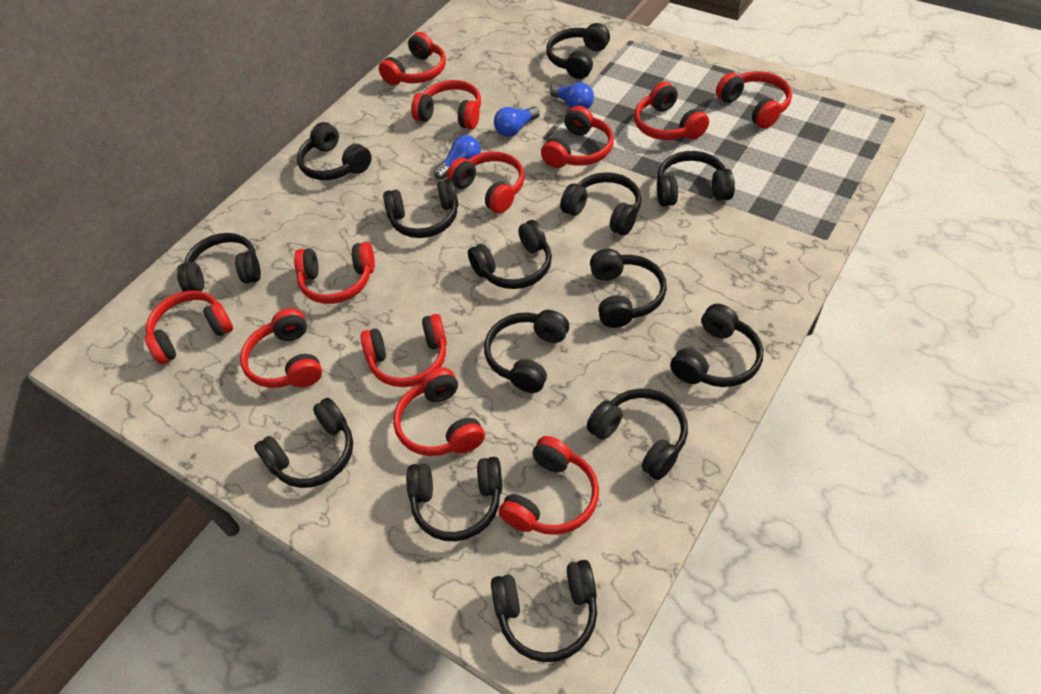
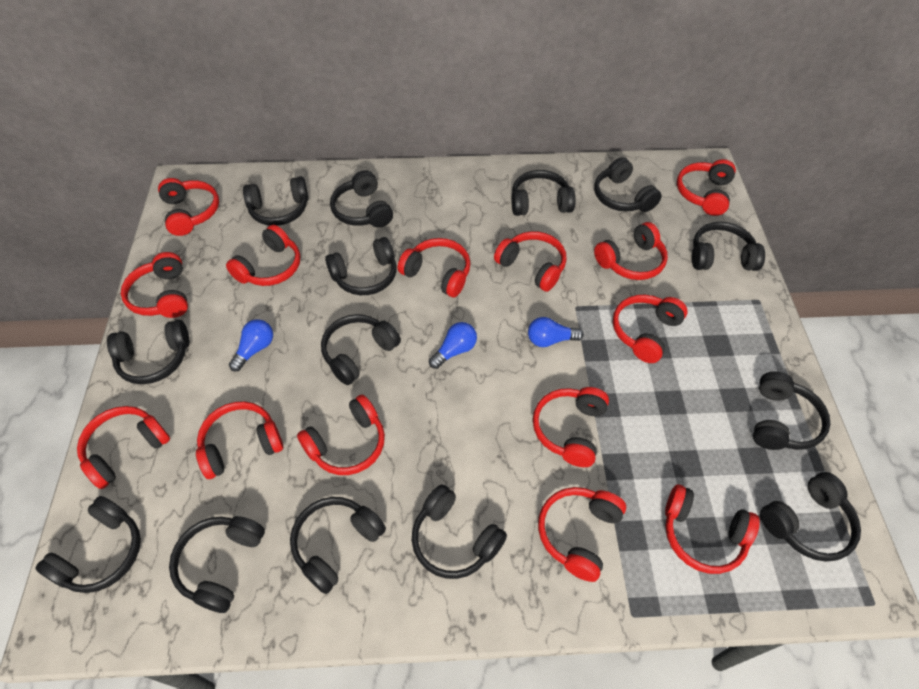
red headphones: [145,291,233,364] [240,308,322,388] [294,242,375,304] [361,314,447,387] [379,32,446,85] [393,368,485,456] [411,80,481,129] [447,152,525,213] [499,436,599,535] [541,106,614,168] [634,82,709,140] [716,71,792,129] = 12 -> [77,406,170,489] [121,252,188,318] [158,178,219,236] [196,402,283,479] [226,225,301,286] [297,395,385,475] [398,238,471,297] [494,231,567,292] [533,387,609,467] [538,487,626,582] [594,222,668,280] [613,295,688,363] [665,485,760,574] [677,159,736,216] = 14

